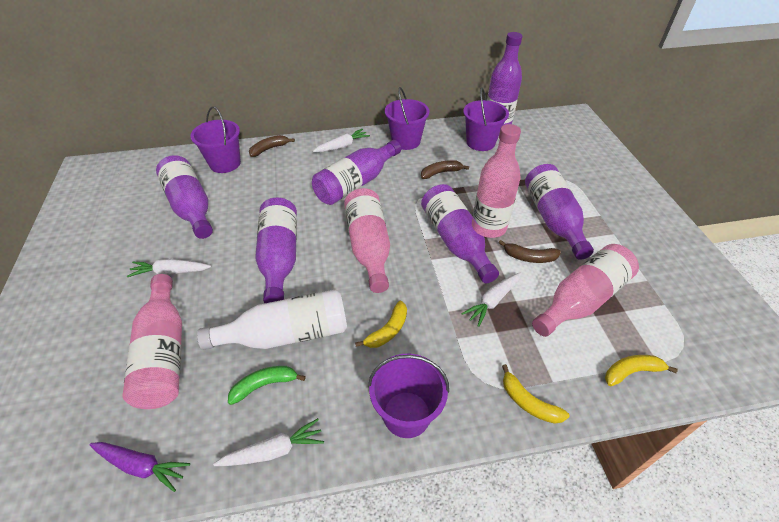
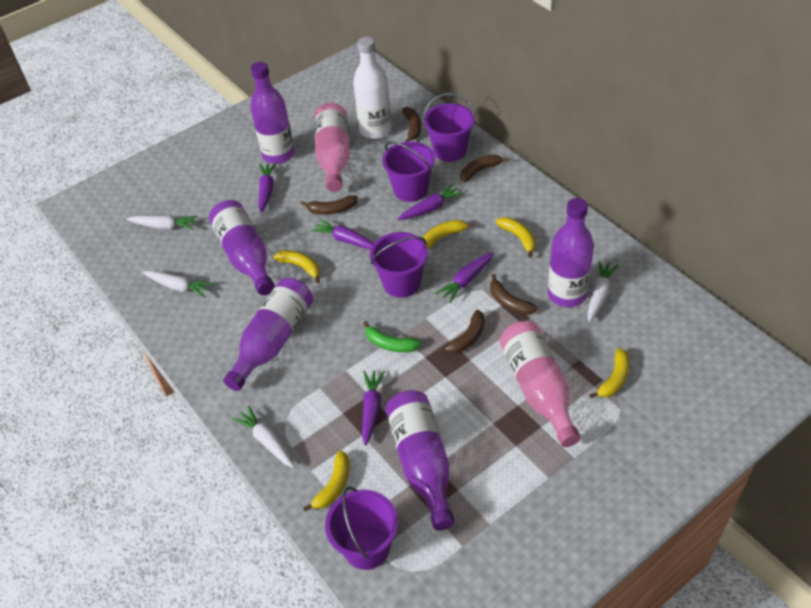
brown banana: [249,135,295,157] [421,160,469,179] [499,240,561,263] = 3 -> [300,195,358,214] [402,107,421,142] [438,310,485,353] [461,155,509,182] [490,274,538,315] = 5
pink bottle: [122,274,182,409] [344,188,390,293] [473,124,521,238] [532,244,639,337] = 4 -> [314,103,350,192] [499,321,581,447] = 2
purple bottle: [156,155,213,239] [255,198,297,303] [312,140,401,205] [421,184,499,283] [487,32,523,125] [525,164,594,260] = 6 -> [209,200,275,295] [223,278,313,391] [250,62,295,164] [386,390,455,530] [548,198,594,307] = 5
purple carrot: [89,442,190,492] = 1 -> [258,163,277,213] [311,219,374,250] [362,370,385,446] [398,183,464,220] [435,252,494,303] = 5
yellow banana: [355,301,407,348] [502,364,570,424] [605,355,678,386] = 3 -> [274,250,320,283] [303,450,350,511] [423,220,474,249] [496,217,536,258] [589,348,630,398] = 5

